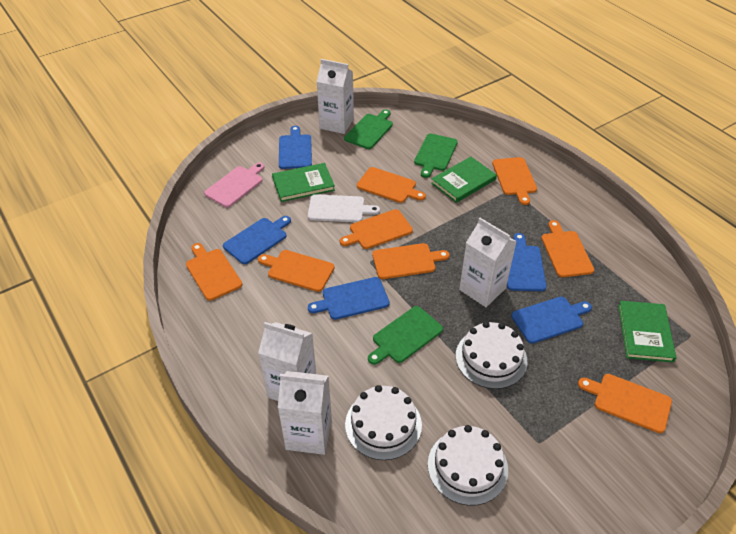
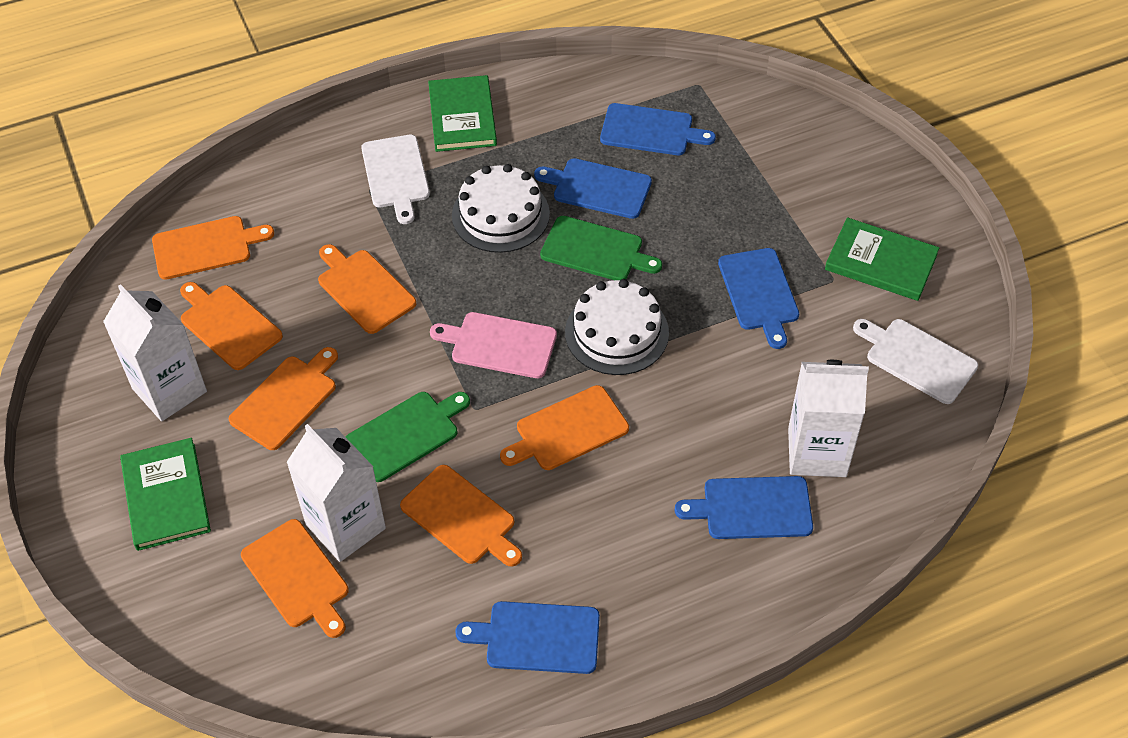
green cutting board: [344,110,393,149] [368,306,443,365] [414,133,458,178] = 3 -> [346,392,470,482] [540,216,662,280] = 2
orange cutting board: [186,243,242,301] [258,250,335,292] [340,209,413,249] [357,167,426,203] [372,243,450,279] [492,157,537,205] [541,220,594,277] [578,374,672,433] = 8 -> [152,216,274,280] [180,282,283,370] [229,347,338,450] [241,519,349,638] [318,244,416,334] [400,465,522,567] [500,385,629,470] = 7
white cake: [345,385,422,460] [428,425,508,506] [456,322,527,389] = 3 -> [452,164,550,253] [565,279,669,375] = 2
white carton: [258,322,316,401] [278,371,332,455] [316,59,354,134] [459,218,517,307] = 4 -> [103,284,207,421] [286,424,386,562] [788,360,869,477] = 3
white cutting board: [308,194,380,222] = 1 -> [361,135,430,224] [853,319,978,404] = 2

